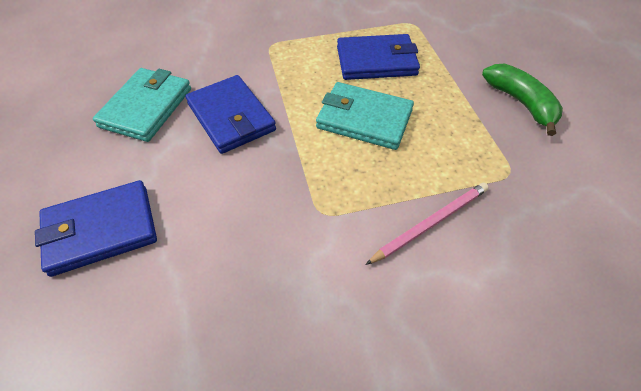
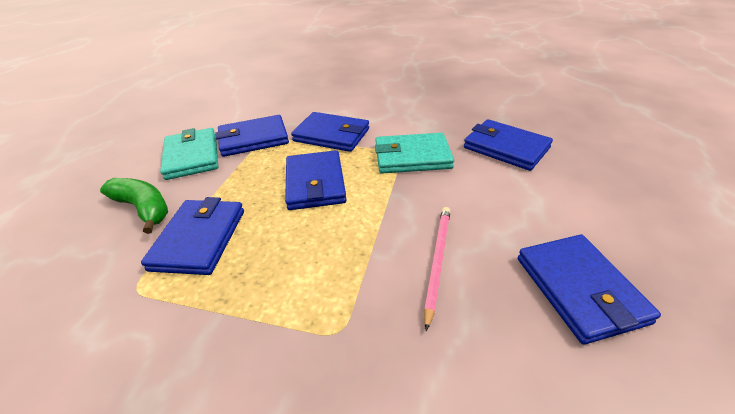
blue wallet: [35,180,157,277] [185,75,276,154] [337,34,420,80] = 3 -> [141,197,244,275] [216,115,289,157] [285,150,347,210] [291,112,369,152] [464,119,553,171] [518,235,661,345] = 6

